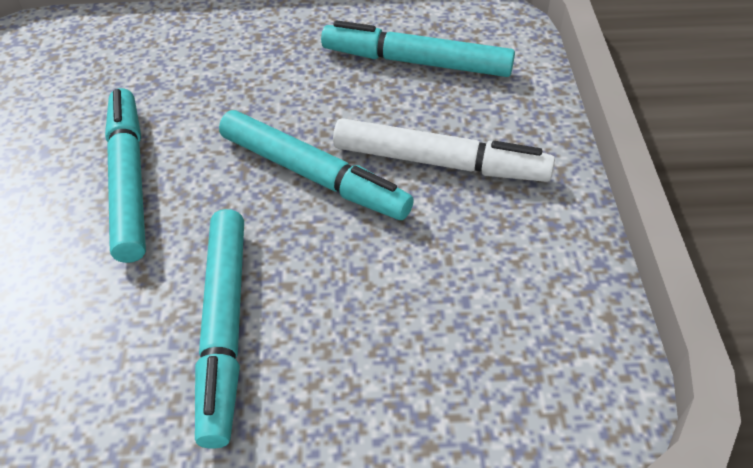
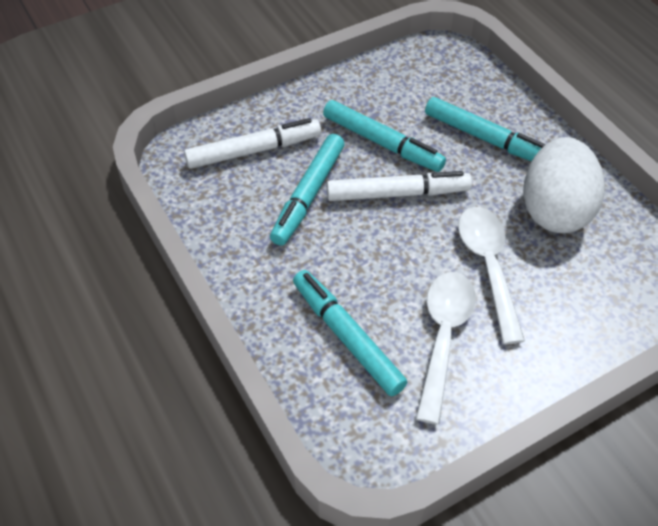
white egg: none = 0 -> [523,137,605,233] = 1
white marker: [333,118,555,182] = 1 -> [184,118,321,169] [327,171,472,201] = 2
white spoon: none = 0 -> [416,272,476,425] [458,207,525,344] = 2

